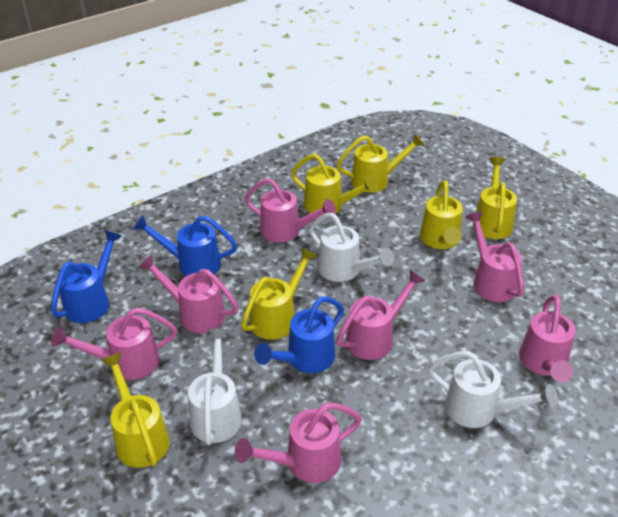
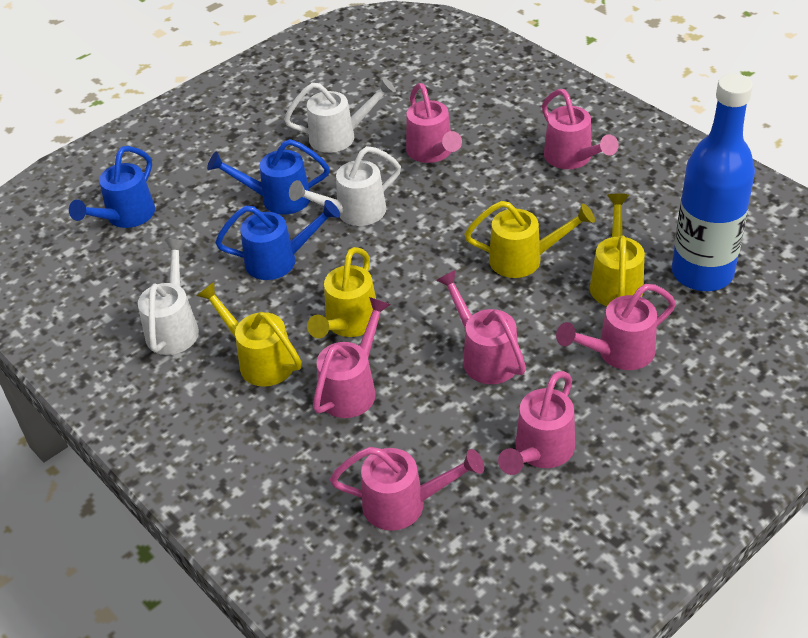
blue bottle: none = 0 -> [672,74,755,291] = 1
yellow watering can: [101,352,170,468] [241,247,318,340] [291,154,378,216] [336,134,425,193] [420,180,463,249] [473,157,517,239] = 6 -> [197,282,302,387] [307,247,376,338] [464,201,595,278] [590,194,645,306] = 4

